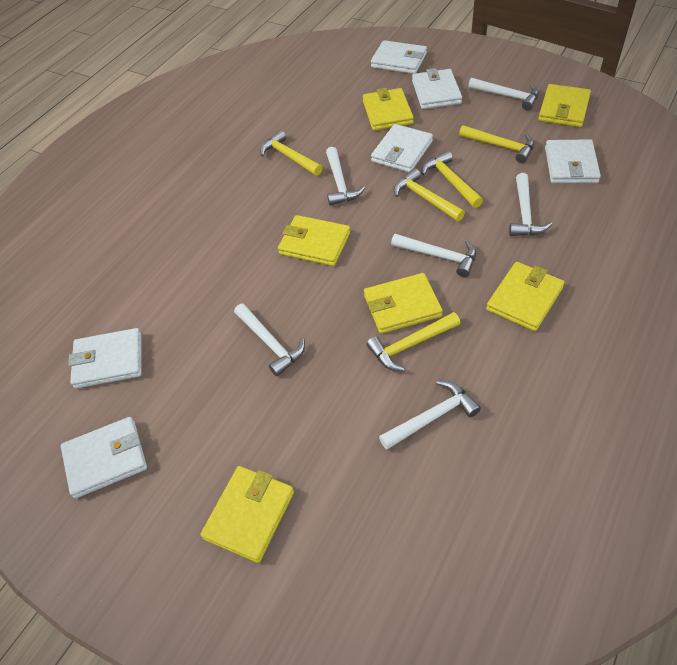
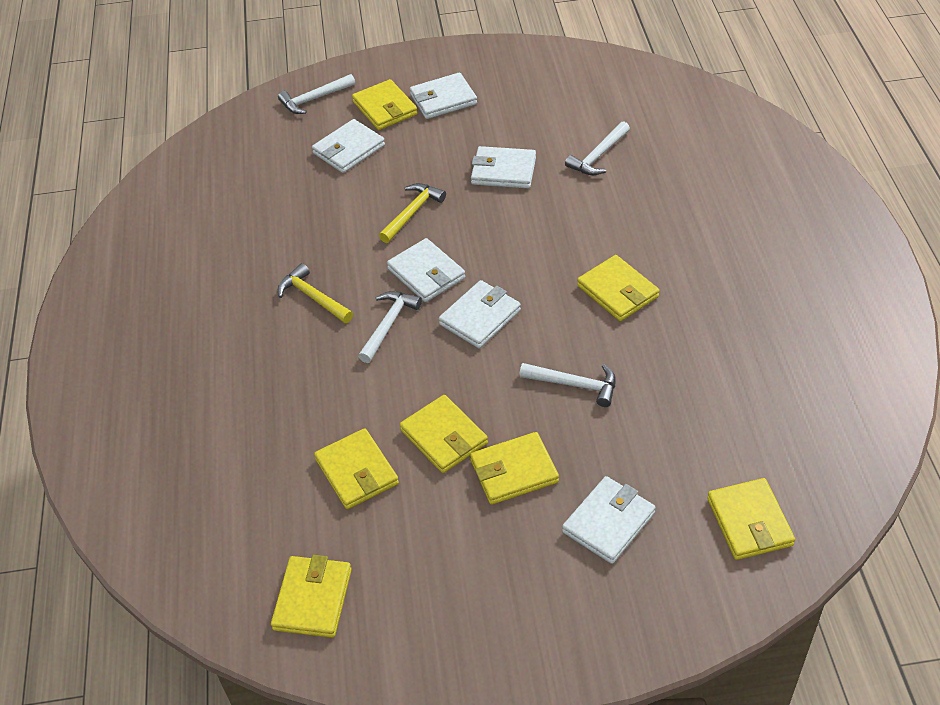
white hammer: [234,303,305,376] [326,147,365,206] [379,381,481,450] [391,234,476,277] [468,78,539,111] [509,173,552,236] = 6 -> [278,74,355,114] [358,291,422,363] [519,363,616,407] [565,121,630,175] = 4
yellow hammer: [260,130,323,176] [366,312,460,371] [394,168,465,221] [421,151,483,208] [459,125,534,163] = 5 -> [278,263,353,323] [379,183,446,243] = 2
yellow wallet: [200,466,294,563] [278,215,350,266] [363,88,414,131] [364,273,443,334] [486,262,564,331] [538,84,591,127] = 6 -> [271,555,352,638] [314,428,399,509] [352,79,418,130] [400,395,488,473] [470,432,559,505] [577,255,660,321] [707,478,795,560] = 7

